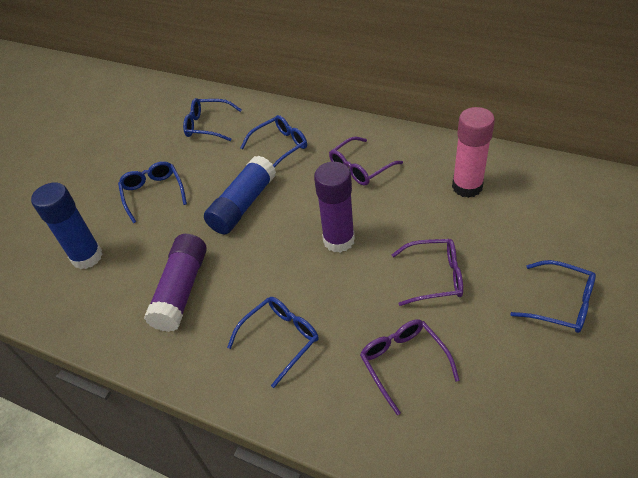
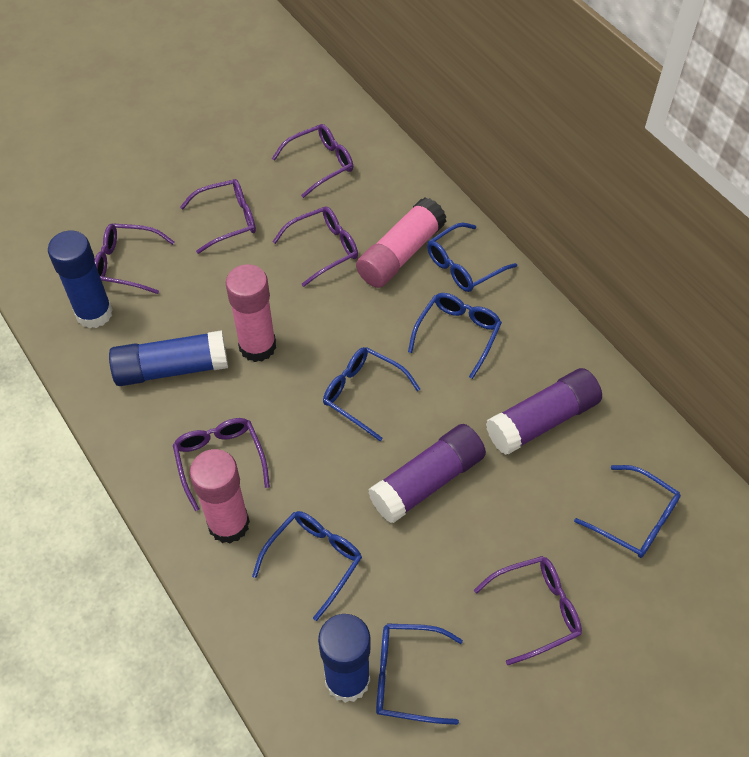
blue glasses: [118,161,187,223] [183,98,242,141] [227,297,319,388] [240,115,307,167] [510,260,596,333] = 5 -> [252,511,362,621] [323,347,420,441] [376,623,463,725] [408,293,502,379] [427,223,517,292] [574,465,681,558] = 6
blue glue stick: [31,183,103,269] [204,156,276,234] = 2 -> [48,231,113,328] [109,330,228,386] [318,614,371,703] = 3
pink glue stick: [452,107,495,198] = 1 -> [190,449,250,543] [226,264,276,362] [356,198,447,288] = 3
purple glasses: [329,137,403,186] [360,319,459,415] [392,239,463,306] = 3 -> [94,223,175,294] [173,418,270,511] [180,179,256,254] [272,124,353,198] [272,207,358,287] [474,556,582,665] = 6

